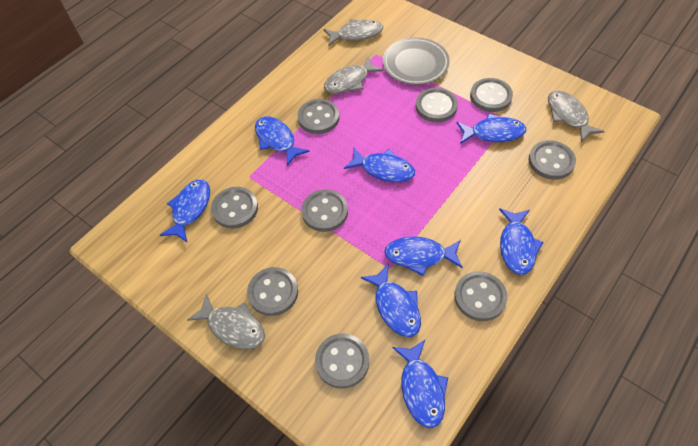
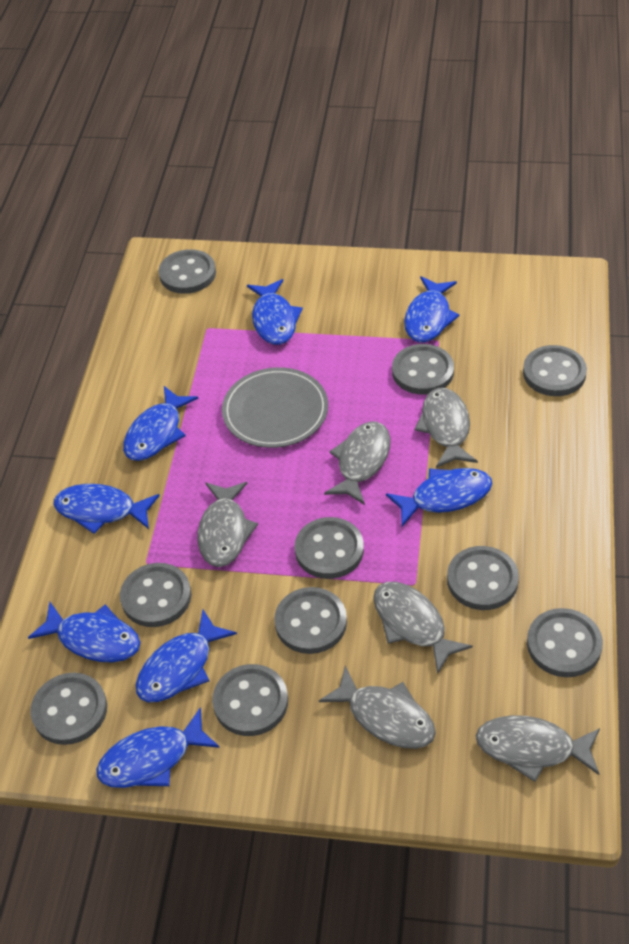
grey button: [211,187,258,229] [247,267,298,316] [298,99,340,134] [301,189,348,232] [315,333,369,389] [416,88,458,122] [454,271,507,321] [470,78,513,112] [529,140,576,180] = 9 -> [30,673,107,745] [120,563,191,627] [159,249,216,294] [212,664,288,736] [274,587,347,654] [294,517,364,579] [392,344,454,395] [447,546,519,610] [523,345,587,396] [527,608,603,677] = 10
grey fish: [187,294,265,349] [324,19,383,46] [324,57,383,94] [548,90,605,142] = 4 -> [197,482,258,567] [319,665,436,749] [324,421,391,505] [373,582,473,674] [414,388,478,468] [476,715,600,782] = 6

